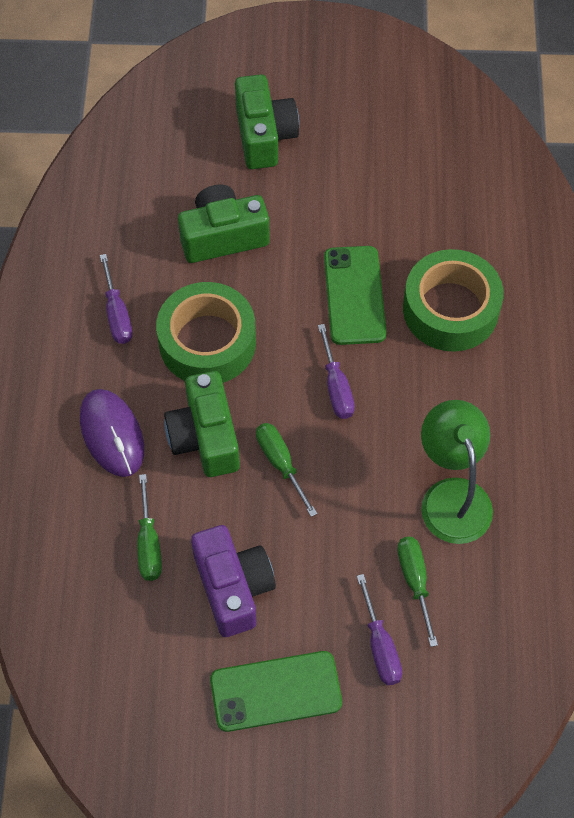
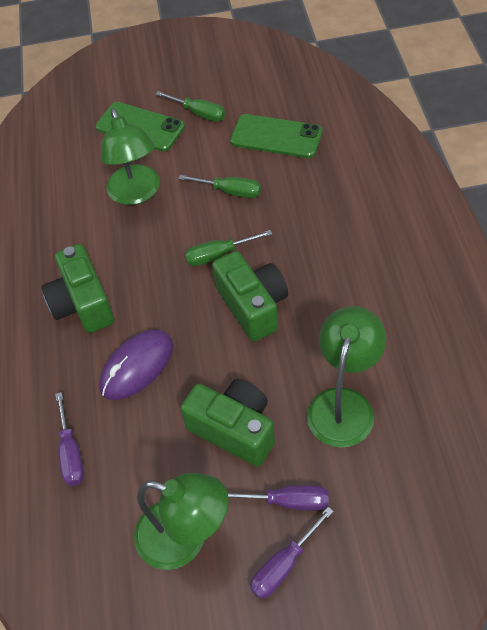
green lamp: [421,400,493,544] = 1 -> [101,108,160,205] [134,473,228,570] [307,306,386,448] = 3
green tape: [156,282,256,383] [403,249,504,352] = 2 -> none = 0
purple camera: [191,525,276,637] = 1 -> none = 0

